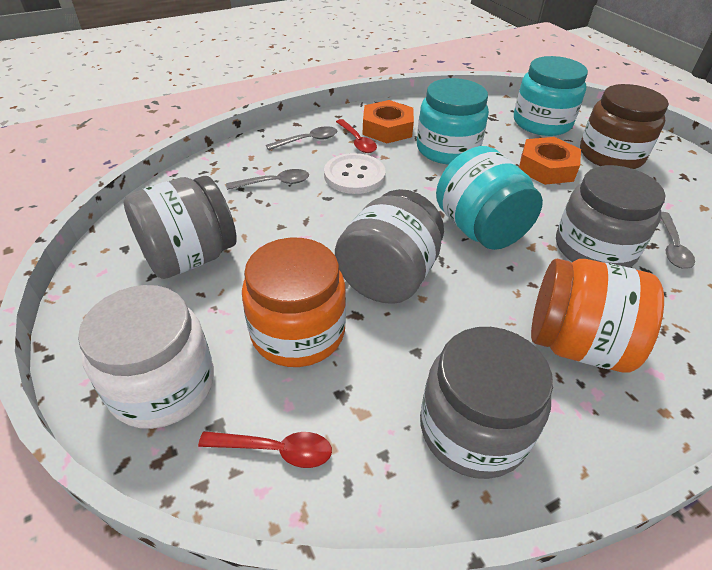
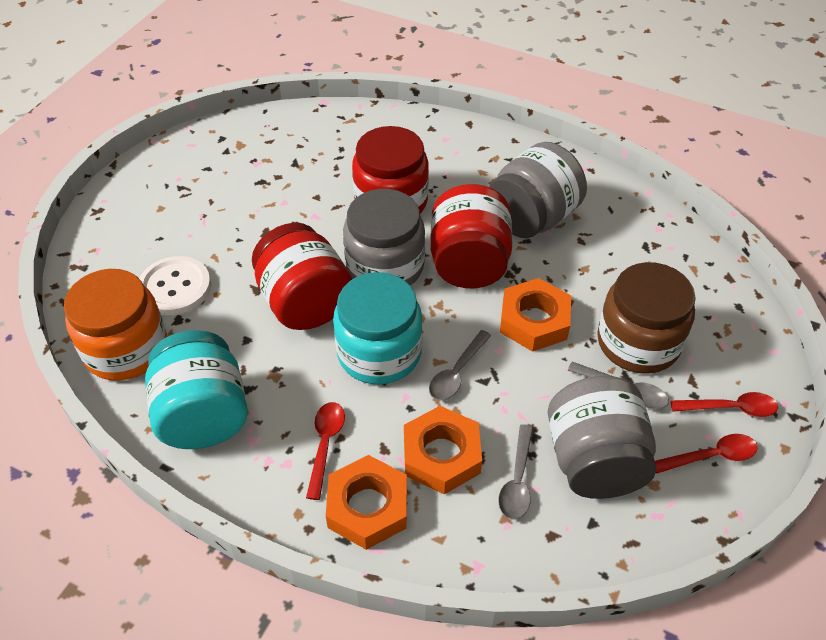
grey jar: [123,176,237,279] [335,189,444,304] [420,327,553,479] [556,165,665,268] = 4 -> [343,189,425,285] [489,142,587,238] [548,376,656,499] = 3
orange jar: [242,238,346,367] [531,259,664,373] = 2 -> [64,269,167,381] = 1
orange nut: [363,100,414,143] [519,137,581,185] = 2 -> [326,455,407,550] [404,406,482,494] [500,278,571,352] = 3
red jar: none = 0 -> [252,223,352,330] [352,126,429,213] [430,184,512,288] = 3
red spoon: [198,431,332,468] [336,119,377,153] = 2 -> [306,402,345,500] [655,434,758,473] [670,392,778,417] = 3
turquoise jar: [417,78,489,165] [436,146,543,250] [514,56,588,136] = 3 -> [145,330,248,449] [333,272,423,384] = 2
white jar: [78,285,214,429] = 1 -> none = 0

